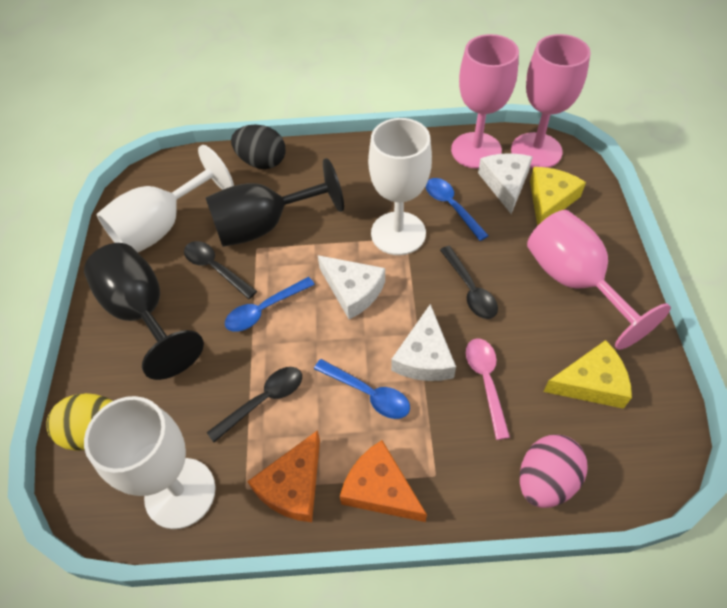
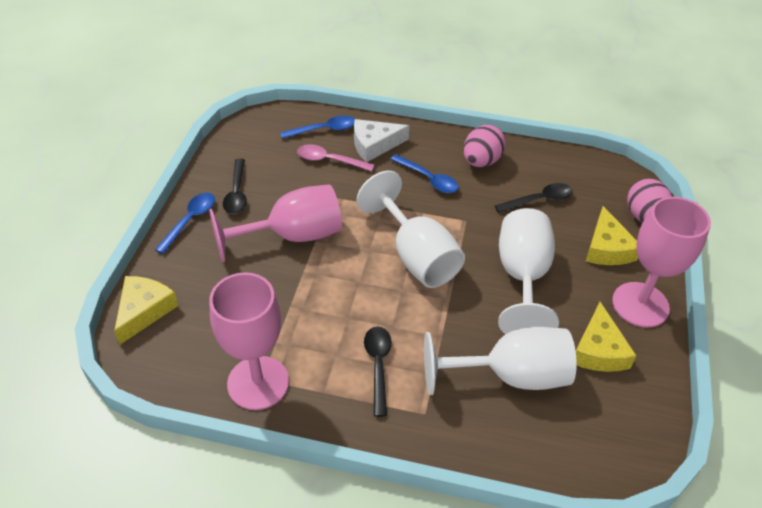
black egg: [231,125,285,169] = 1 -> none = 0
black goblet: [84,243,204,380] [205,158,344,247] = 2 -> none = 0
orange cheese: [247,430,320,522] [340,440,427,522] = 2 -> none = 0
pink egg: [520,434,588,508] = 1 -> [463,125,506,167] [627,178,672,223] = 2
white cheese: [318,255,385,319] [391,304,456,381] [478,153,532,214] = 3 -> [354,119,410,162] = 1
yellow cheese: [530,167,586,226] [543,340,632,409] = 2 -> [114,276,178,345] [576,302,636,372] [586,206,638,265] = 3
yellow egg: [46,393,113,451] = 1 -> none = 0

